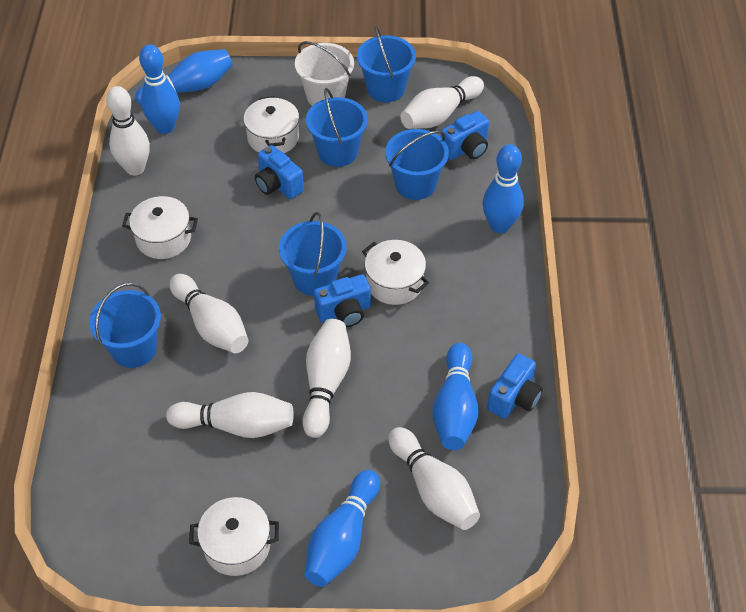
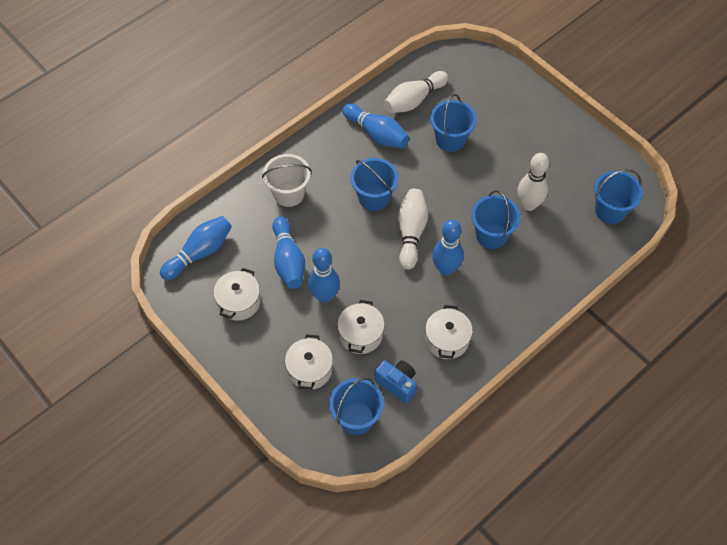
blue camera: [255,145,304,199] [314,274,371,327] [441,111,489,160] [487,353,543,419] = 4 -> [375,360,417,403] = 1
white bowling pin: [106,86,150,176] [166,392,294,438] [170,274,248,353] [302,319,351,438] [388,427,480,530] [400,76,484,129] = 6 -> [384,71,448,113] [398,189,428,270] [517,153,549,211] = 3

